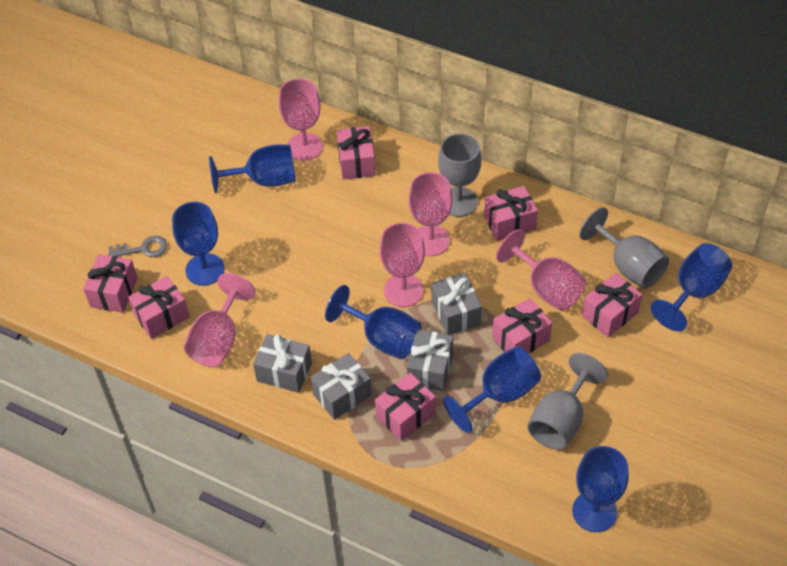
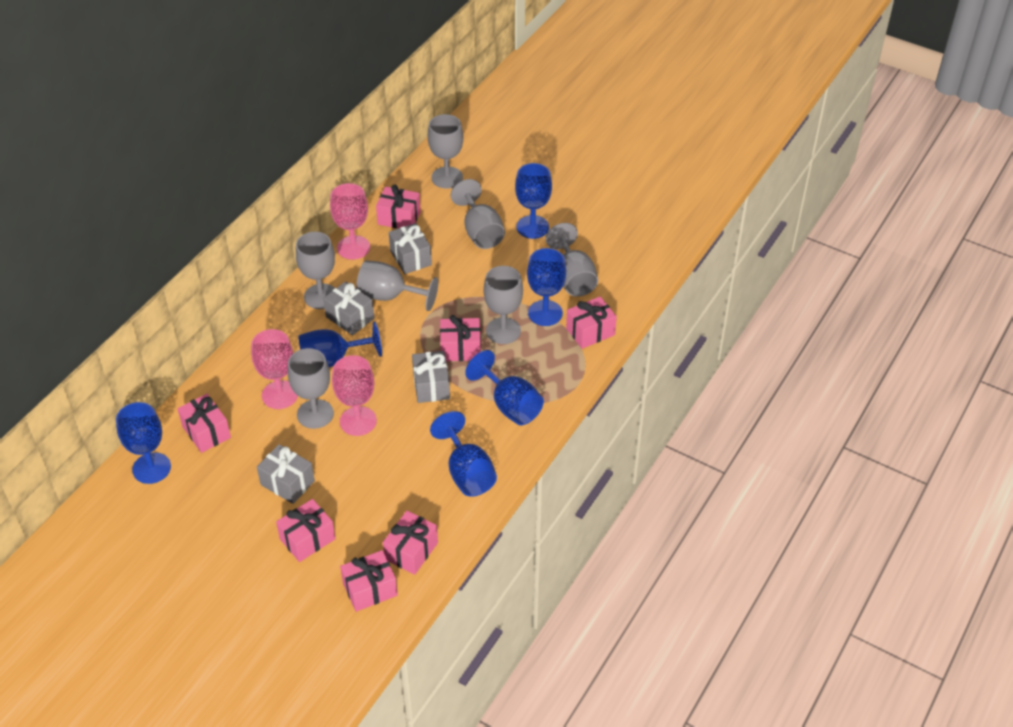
grey goblet: [438,133,481,217] [527,353,608,450] [579,207,669,289] = 3 -> [288,348,334,429] [296,232,335,309] [356,260,438,311] [428,114,463,189] [451,179,505,249] [484,266,523,344] [545,223,598,297] = 7
grey key: [108,236,167,257] = 1 -> none = 0
pink goblet: [184,273,255,367] [279,79,323,161] [380,223,425,307] [408,172,453,256] [496,229,586,311] = 5 -> [251,329,298,409] [330,183,370,260] [332,355,377,436] = 3

